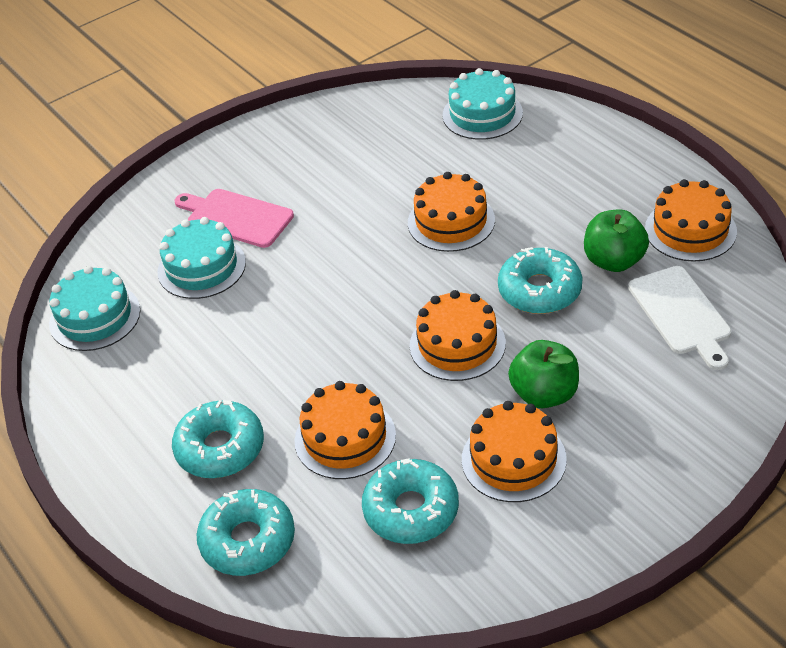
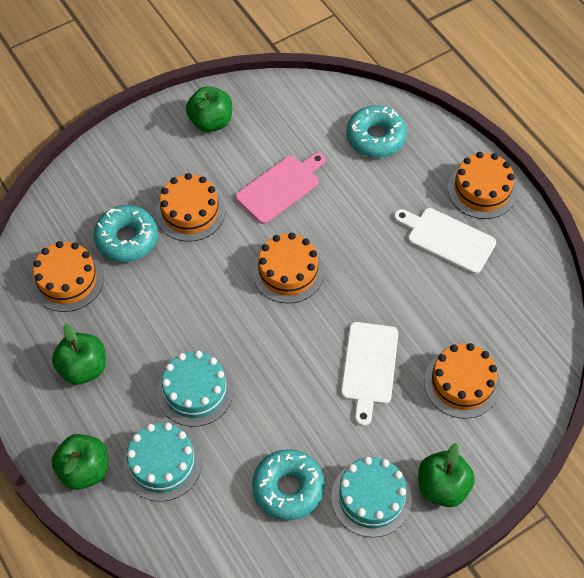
green apple: [508,340,579,408] [584,209,649,272] = 2 -> [52,324,106,385] [52,434,108,490] [186,86,232,132] [418,443,475,507] = 4
turquoise donut: [172,400,264,478] [196,489,295,576] [362,458,459,544] [498,247,582,314] = 4 -> [94,205,158,262] [252,449,325,520] [346,106,407,157] = 3
white cutting board: [628,266,731,370] = 1 -> [341,322,398,426] [394,208,496,274] = 2

